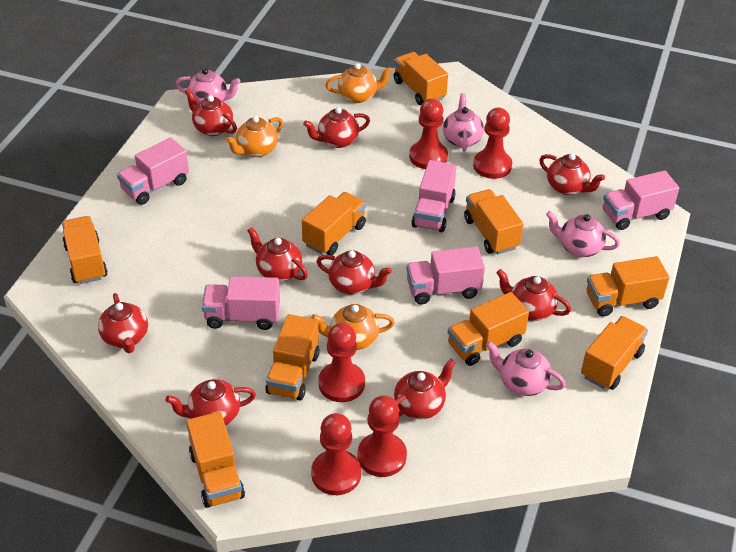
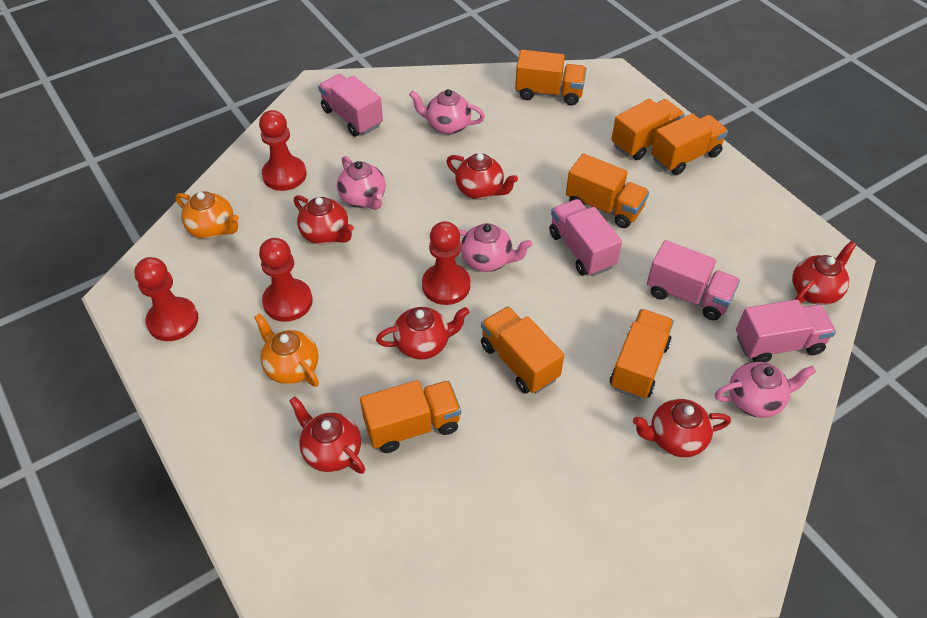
orange teapot: [226,116,283,157] [311,304,395,350] [326,63,392,103] = 3 -> [175,191,239,239] [254,313,319,387] = 2
orange truck: [62,216,108,284] [187,412,245,508] [265,314,320,400] [302,192,366,255] [394,52,448,105] [448,292,529,366] [464,189,523,254] [581,316,648,390] [586,256,669,317] = 9 -> [360,380,461,453] [481,306,564,393] [515,50,586,105] [566,153,649,228] [610,309,674,399] [611,99,685,160] [651,113,728,175] = 7
pink truck: [117,138,189,205] [202,276,280,330] [406,246,485,304] [412,160,456,232] [603,170,679,230] = 5 -> [318,74,383,137] [549,199,622,276] [647,240,740,320] [736,300,836,363] = 4
red pawn: [311,413,361,495] [318,323,365,402] [357,395,407,477] [409,99,448,169] [473,108,512,179] = 5 -> [134,257,198,341] [259,110,307,191] [259,238,313,322] [422,221,470,305] = 4
red teapot: [98,293,148,353] [165,379,256,426] [185,88,237,136] [247,227,308,281] [303,107,370,148] [316,250,392,295] [394,358,456,420] [496,269,571,321] [539,153,605,195] = 9 -> [290,397,365,474] [294,195,354,245] [376,307,469,360] [446,153,518,199] [633,399,731,457] [792,241,857,305] = 6

